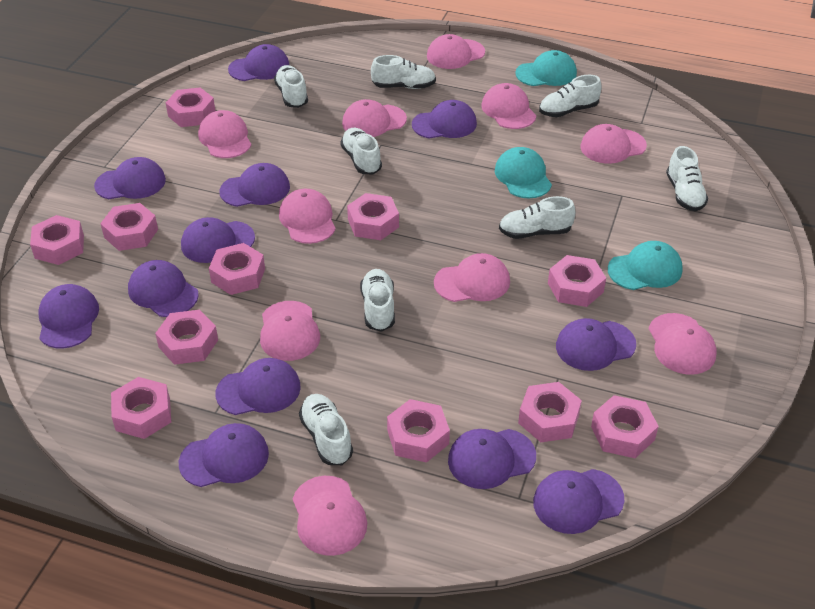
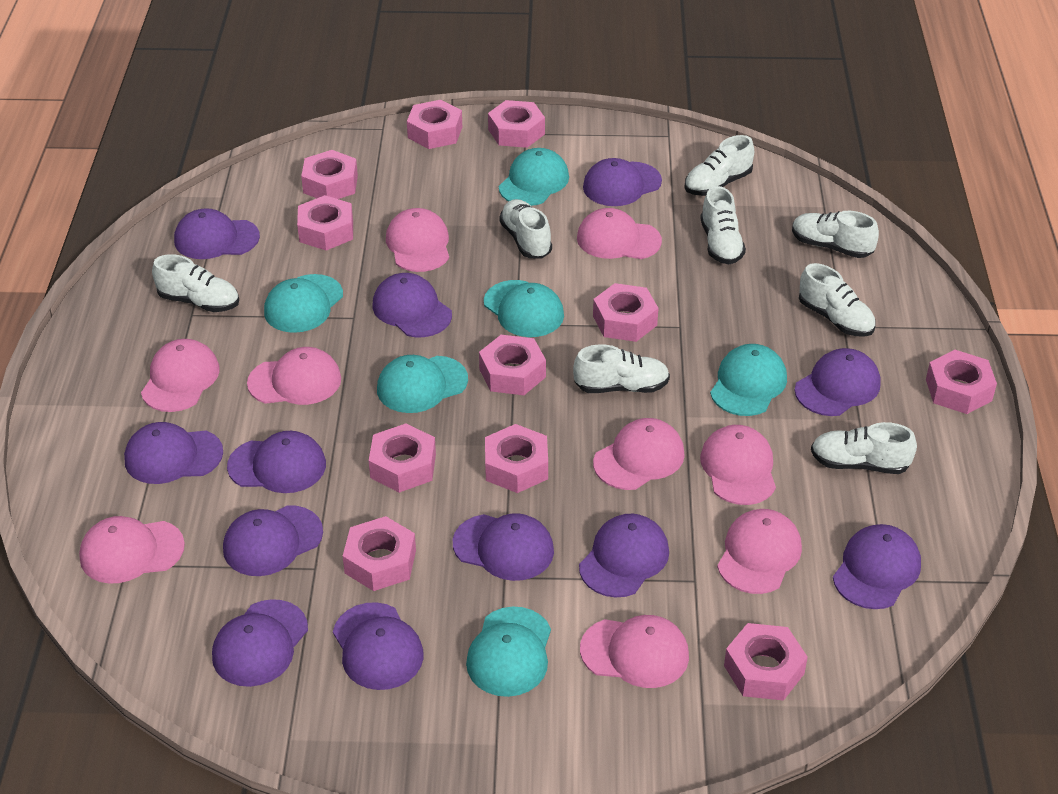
pink cap: [198,110,251,158] [260,301,320,361] [279,189,336,244] [293,476,367,556] [342,99,407,137] [427,34,485,69] [434,253,510,302] [481,83,536,129] [581,124,647,164] [649,313,716,375] = 10 -> [79,516,185,584] [141,339,220,412] [247,347,341,405] [386,208,449,272] [577,208,662,259] [580,615,689,688] [593,418,685,490] [700,425,776,505] [717,509,802,594] = 9
turquoise cap: [495,147,552,198] [515,50,577,86] [608,241,683,290] = 3 -> [264,274,343,333] [377,355,468,413] [466,606,551,697] [484,280,564,337] [499,148,569,206] [710,344,787,416] = 6

